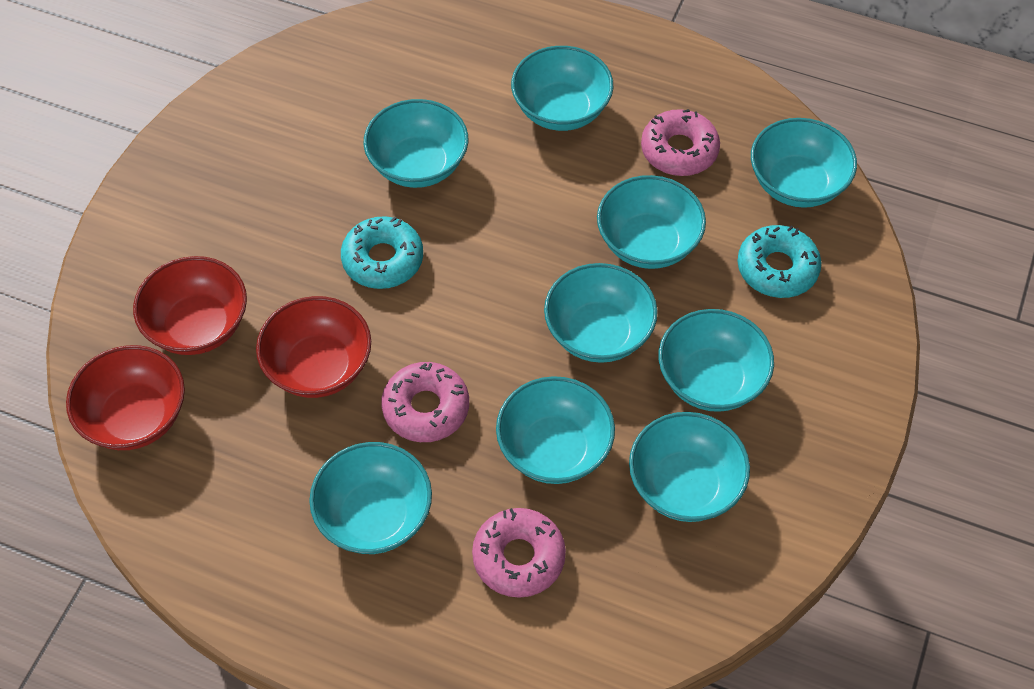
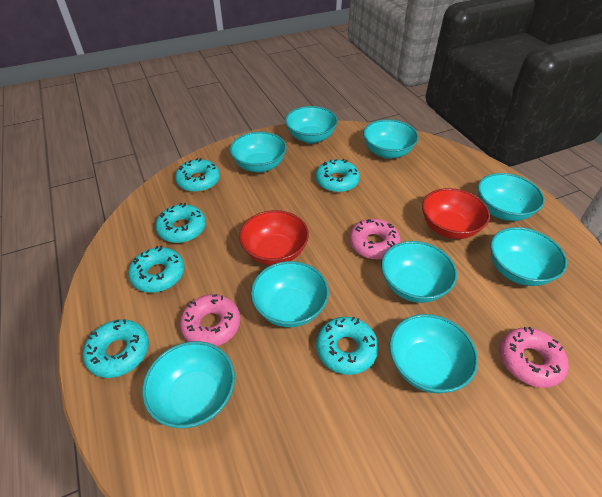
red bowl: [66,345,185,450] [133,256,247,355] [256,296,371,398] = 3 -> [239,210,309,265] [422,188,490,239] = 2
turquoise donut: [341,216,423,289] [738,225,822,298] = 2 -> [83,319,149,378] [128,246,184,293] [155,203,206,243] [175,158,220,192] [316,159,360,192] [316,317,379,375] = 6

